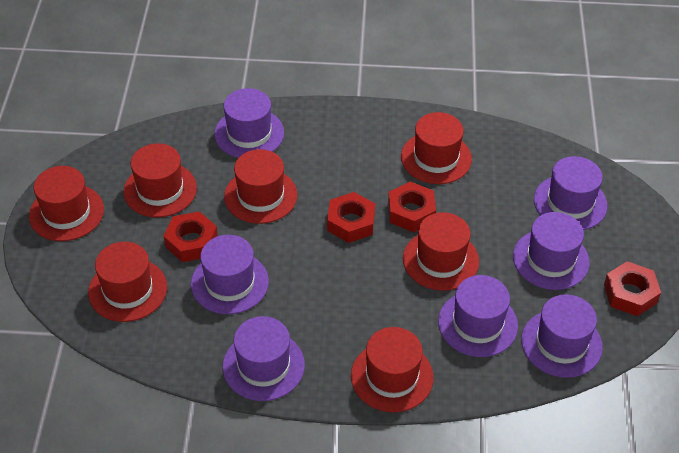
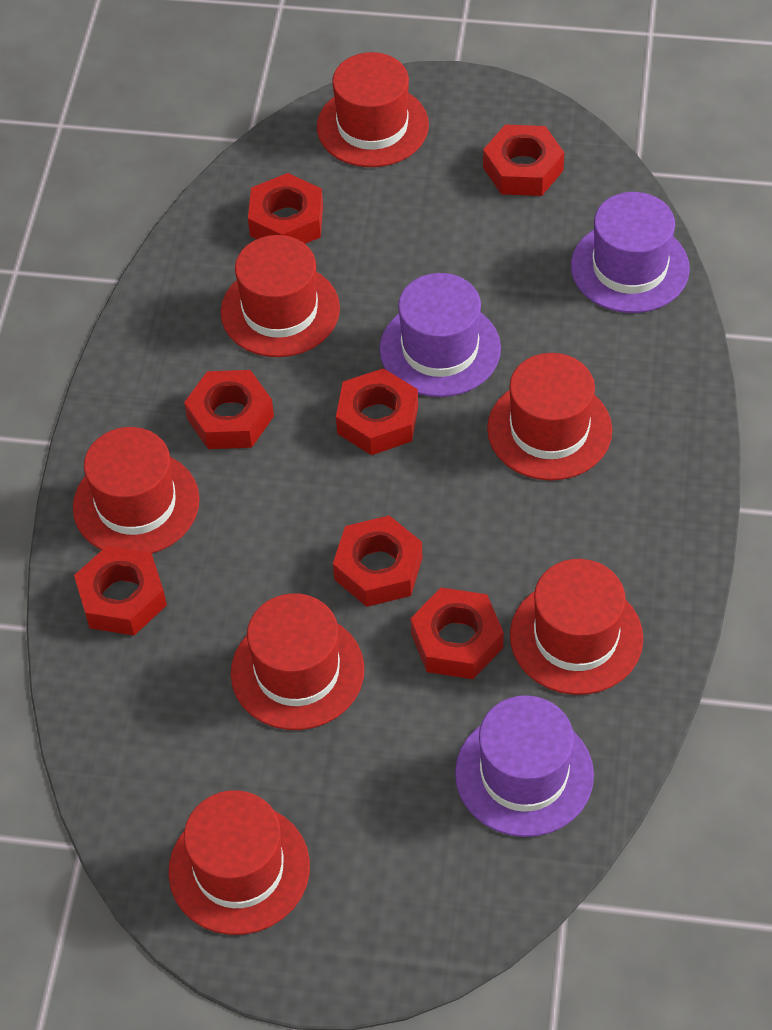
purple hat: [191,235,269,314] [214,88,284,158] [223,316,305,401] [438,275,518,357] [513,212,590,290] [521,294,603,378] [534,156,608,230] = 7 -> [380,273,501,397] [455,695,594,837] [571,192,690,313] = 3
red nut: [163,211,218,262] [327,192,375,243] [388,182,436,232] [604,261,661,316] = 4 -> [74,546,167,636] [184,370,274,449] [248,173,323,244] [333,516,422,607] [336,368,418,455] [410,587,504,679] [483,125,564,196] = 7

